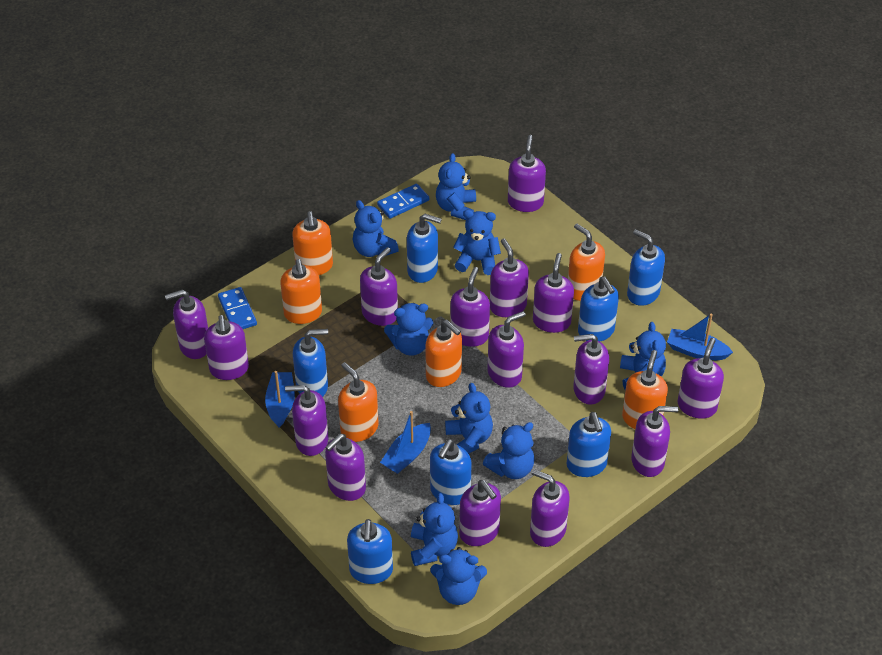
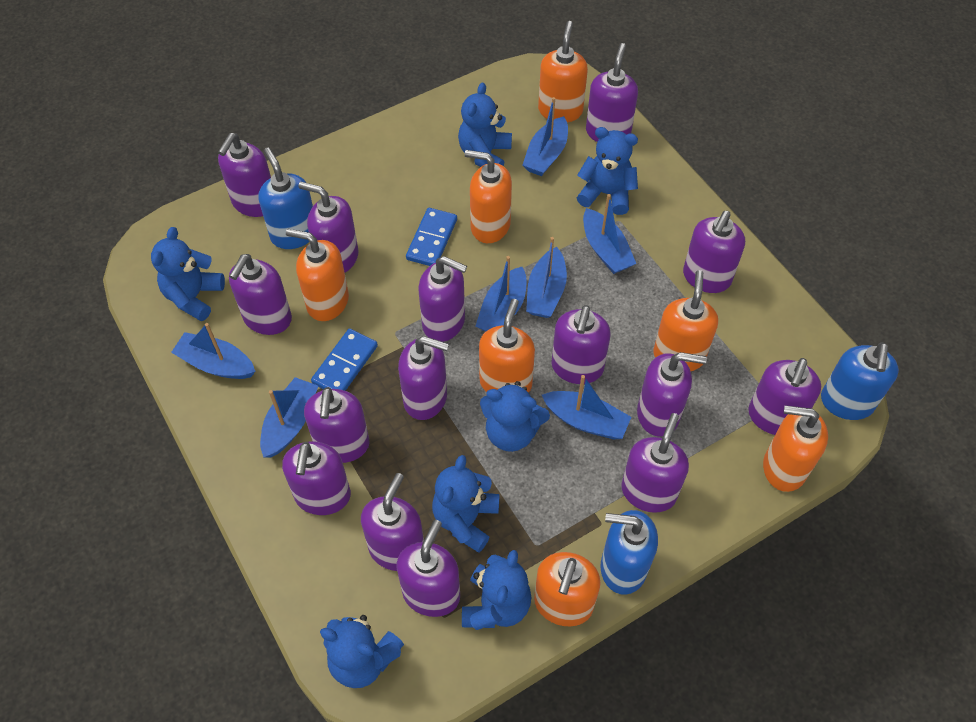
blue boat: [265,371,295,428] [380,411,431,474] [667,314,733,360] = 3 -> [171,323,255,379] [260,377,318,458] [476,256,526,332] [522,97,568,176] [526,237,567,318] [542,375,631,439] [583,194,636,274] = 7
blue soap dispenser: [293,329,328,397] [347,519,393,584] [407,214,442,283] [430,439,472,505] [566,412,611,477] [578,277,619,342] [627,229,665,306] = 7 -> [258,148,313,249] [601,510,658,595] [821,342,899,420] = 3
blue teddy bear: [353,200,399,257] [384,303,433,356] [411,493,458,566] [430,547,487,605] [436,153,476,220] [445,383,493,454] [453,210,501,275] [483,422,535,479] [620,322,666,391] = 9 -> [151,227,225,321] [320,615,404,688] [432,455,500,553] [458,83,512,167] [462,550,531,630] [480,381,550,452] [577,127,638,215] = 7
orange soap dispenser: [280,259,322,324] [292,211,333,275] [338,362,378,442] [425,320,462,387] [568,224,605,301] [622,350,668,429] = 6 -> [286,229,349,321] [465,150,512,243] [479,299,535,393] [534,552,601,626] [538,21,588,123] [653,270,718,371] [763,405,828,492] = 7

